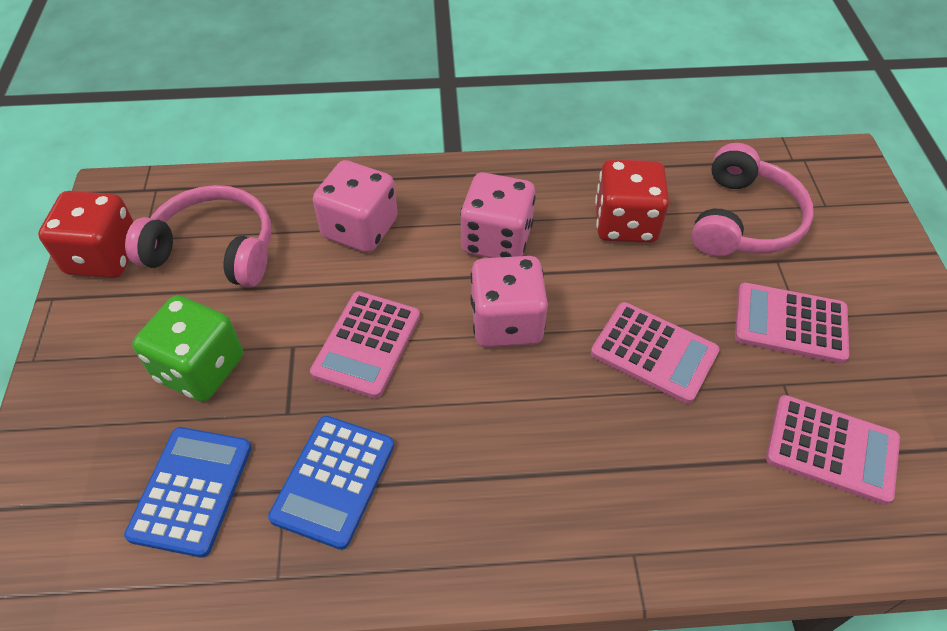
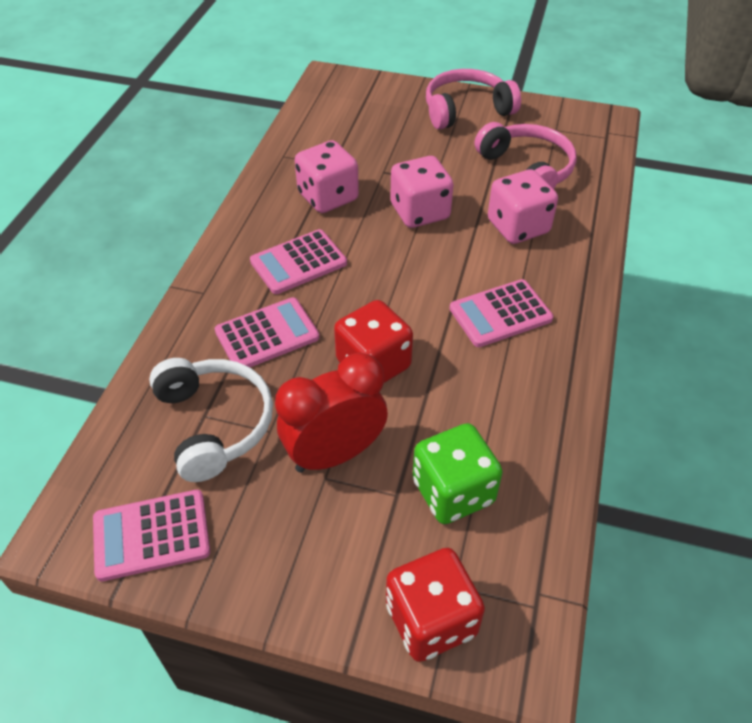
blue calculator: [124,427,252,558] [268,416,394,550] = 2 -> none = 0
red clock: none = 0 -> [275,353,388,473] = 1
white headphones: none = 0 -> [149,358,273,482] = 1

